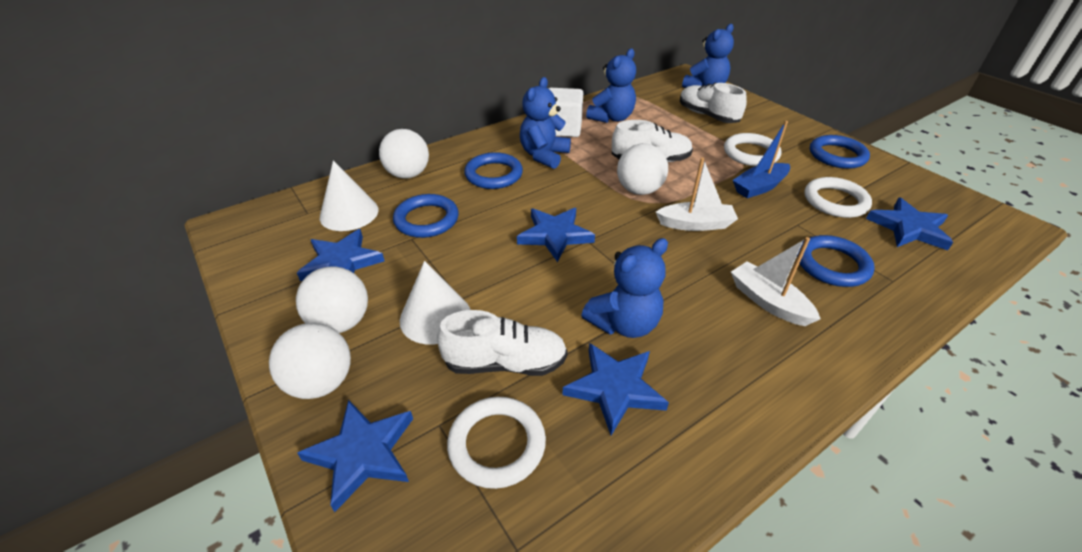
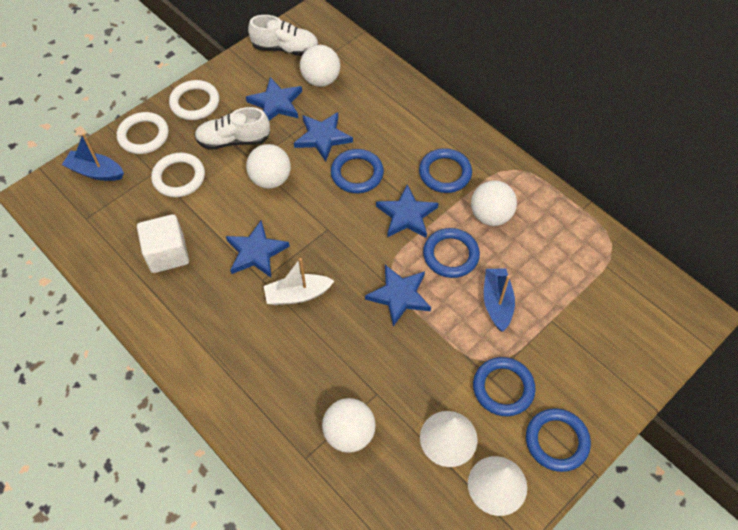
blue boat: [733,121,790,198] = 1 -> [62,133,124,181] [484,269,515,332] = 2
blue ring: [393,194,459,238] [464,152,523,189] [797,235,875,287] [810,135,870,169] = 4 -> [331,149,384,193] [419,148,472,193] [423,228,480,278] [473,357,536,416] [526,408,591,472] = 5
blue teddy bear: [520,77,571,169] [581,238,668,338] [586,49,636,123] [682,24,734,88] = 4 -> none = 0
white boat: [656,157,738,231] [731,237,821,326] = 2 -> [264,258,334,305] = 1
white shoe: [437,310,568,376] [612,120,693,162] [680,83,747,123] = 3 -> [195,107,270,150] [248,15,318,56] = 2

